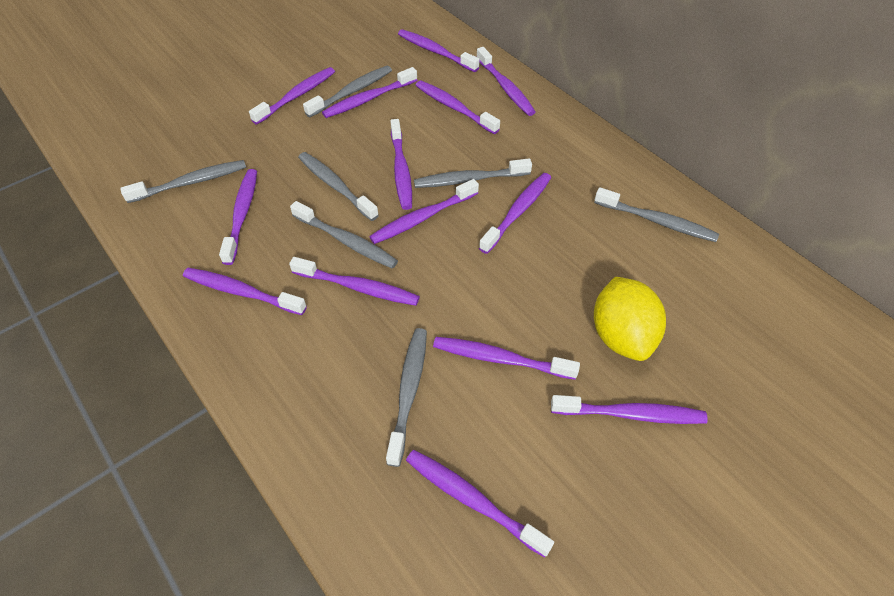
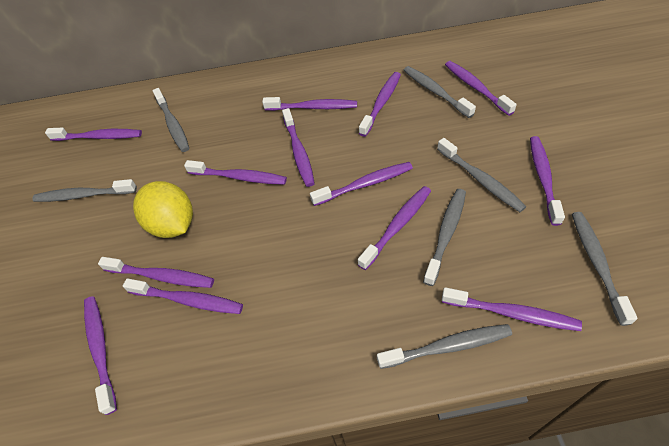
purple toothbrush: [183,268,307,315] [219,169,257,265] [249,67,335,125] [289,257,420,306] [322,67,417,118] [369,179,479,244] [390,119,412,210] [398,29,479,72] [406,450,554,558] [415,80,500,134] [433,337,580,380] [477,47,536,116] [479,173,551,254] [551,395,708,424] = 14 -> [45,127,142,141] [84,296,117,415] [98,257,214,288] [123,278,243,314] [184,160,287,185] [262,97,357,111] [282,108,315,187] [310,162,413,206] [358,186,431,270] [359,72,401,137] [442,287,582,331] [445,61,517,116] [530,136,565,226] = 13

